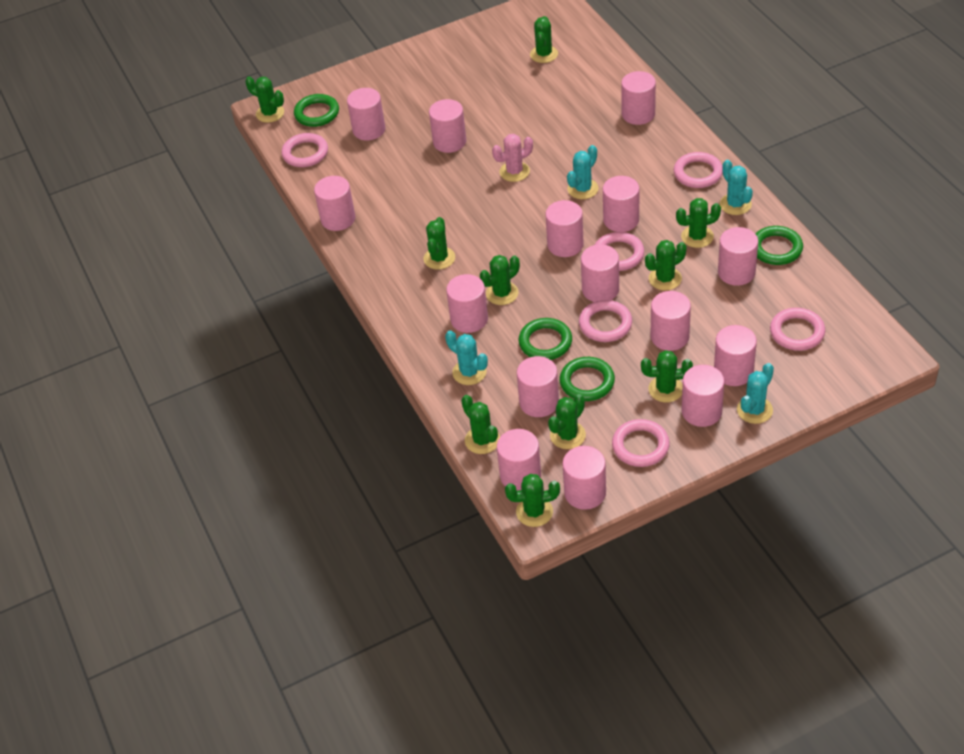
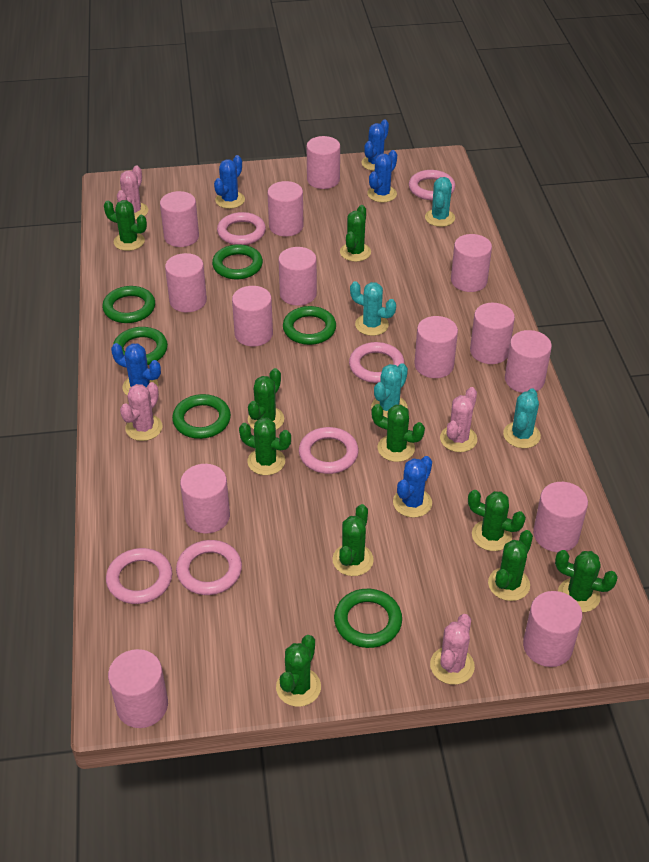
blue cactus: none = 0 -> [111,343,161,396] [214,155,245,209] [361,120,389,171] [367,150,397,202] [393,456,432,518] = 5
green ring: [294,94,339,127] [518,318,572,360] [560,357,615,401] [755,226,803,265] = 4 -> [102,286,155,323] [113,327,168,365] [172,394,231,439] [212,244,263,279] [283,306,336,345] [334,589,402,648] = 6
pink cactus: [492,134,533,182] = 1 -> [117,165,148,220] [120,382,163,441] [430,614,475,685] [440,387,477,452] = 4
pink cylinder: [314,176,356,231] [347,88,385,140] [429,99,466,153] [446,274,488,333] [497,429,541,491] [517,356,559,417] [545,200,584,257] [563,446,606,510] [581,244,619,302] [603,176,639,232] [621,71,656,125] [651,291,691,351] [682,365,725,427] [714,325,757,386] [718,227,758,286] = 15 -> [108,649,168,728] [160,191,199,247] [165,253,207,312] [180,464,230,534] [232,286,273,346] [268,181,303,236] [278,247,317,306] [307,136,340,189] [414,316,458,378] [451,234,492,292] [470,303,515,364] [505,330,552,393] [523,591,582,667] [533,482,588,552] = 14

